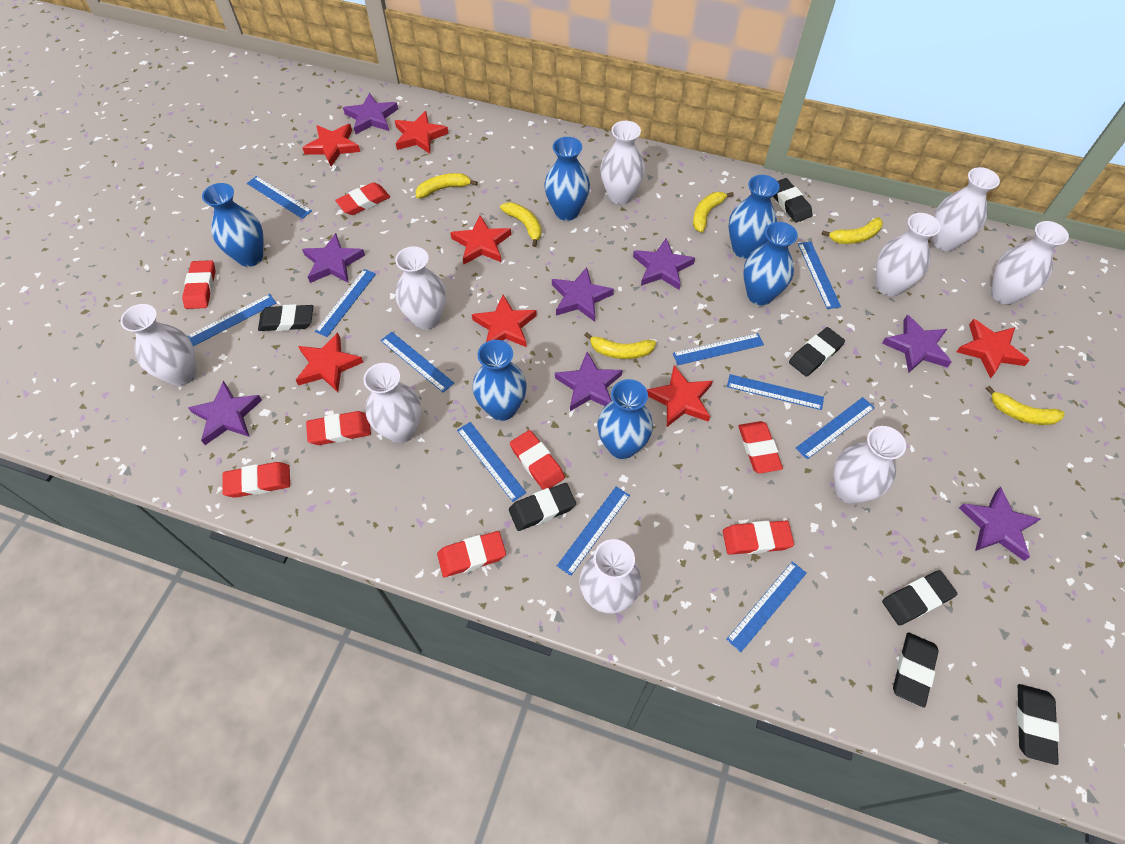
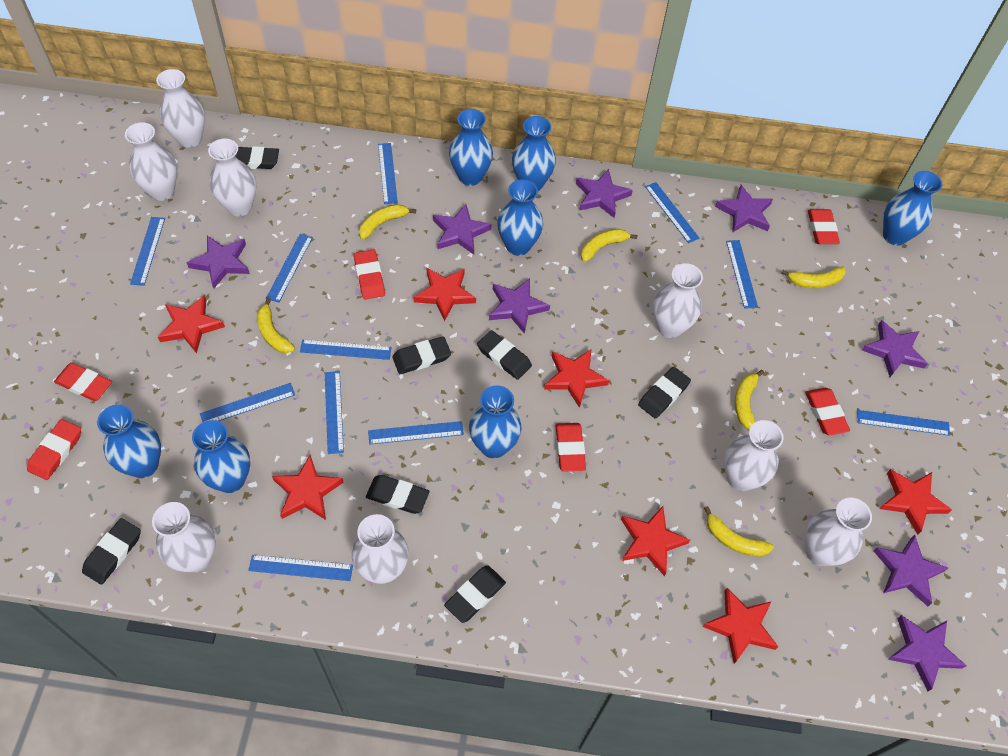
blue vase: [202,183,264,267] [473,340,527,421] [544,137,590,221] [597,379,653,459] [729,175,779,259] [743,222,798,305] = 6 -> [97,405,161,478] [192,420,250,493] [449,109,493,186] [469,386,521,458] [497,179,543,256] [512,116,556,191] [883,171,943,246] = 7
red eraser: [182,260,216,309] [222,462,290,498] [306,411,371,445] [335,182,390,215] [437,531,506,577] [510,430,565,490] [723,521,794,555] [738,421,783,473] = 8 -> [27,419,81,480] [54,363,112,401] [354,249,385,300] [555,423,586,472] [805,388,850,435] [808,209,840,244] = 6
white vase: [120,304,197,386] [364,363,421,443] [395,246,446,330] [579,539,642,613] [600,121,645,205] [834,426,906,504] [876,213,941,296] [932,167,1000,251] [991,221,1069,305] = 9 -> [125,122,177,201] [152,502,216,572] [156,69,205,148] [208,139,256,216] [352,514,409,584] [653,263,703,338] [724,420,784,491] [805,498,872,566] = 8

